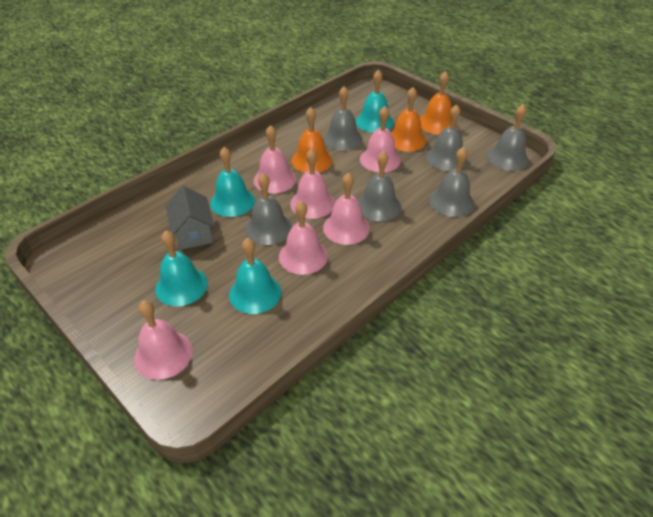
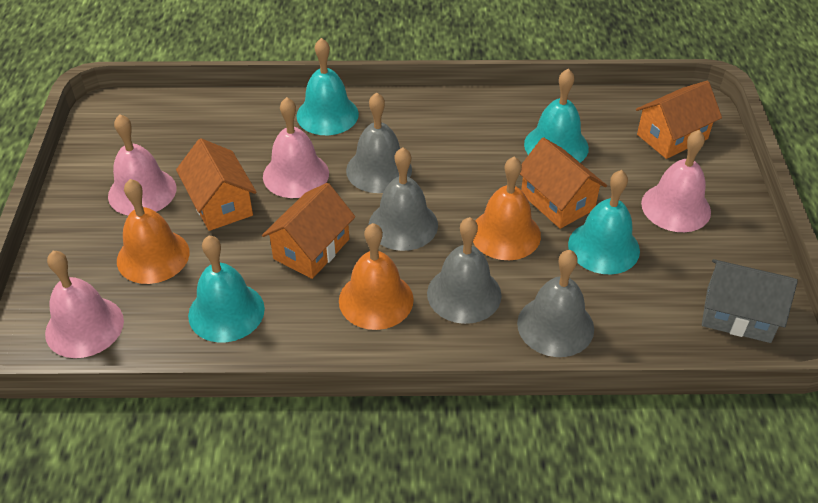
grey bell: [245,173,292,245] [323,86,362,151] [358,151,401,221] [426,105,467,171] [429,147,474,217] [487,105,529,171] = 6 -> [346,92,412,193] [369,147,438,251] [427,217,502,324] [517,250,594,357] = 4
orange house: none = 0 -> [176,138,256,231] [262,183,355,279] [520,137,607,229] [636,81,722,159] = 4
pink bell: [134,300,193,380] [254,125,296,194] [279,201,328,275] [290,148,335,219] [323,173,370,245] [360,106,401,172] = 6 -> [45,251,124,358] [108,114,176,216] [263,97,329,198] [641,130,711,232] = 4

